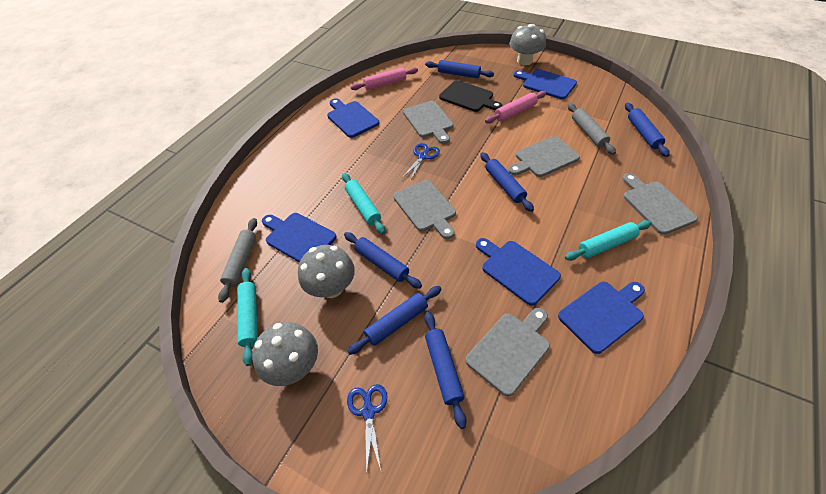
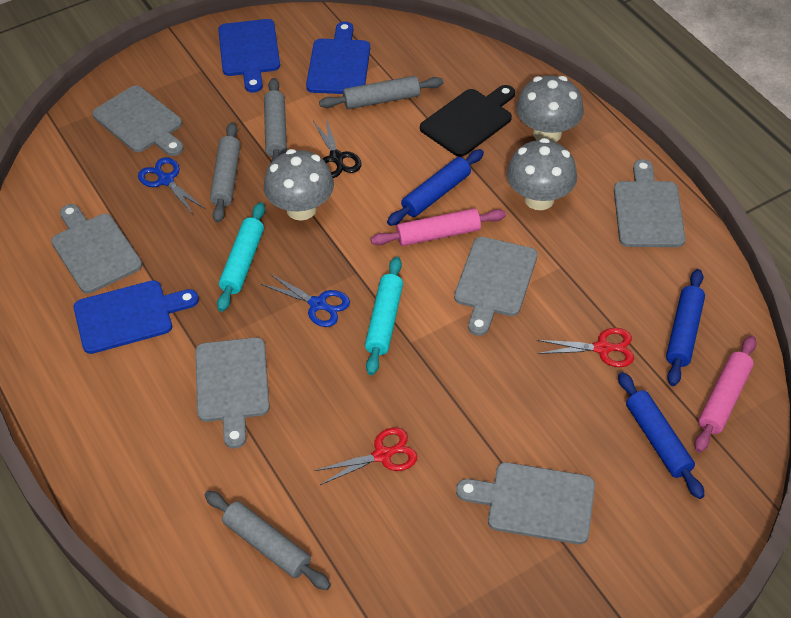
black scissors: none = 0 -> [313,118,362,178] = 1
blue cutting board: [262,213,337,262] [327,98,379,138] [476,238,561,306] [513,69,577,99] [558,282,645,354] = 5 -> [74,280,199,354] [218,19,280,92] [306,21,370,94] = 3
blue rolling pin: [344,232,422,289] [347,286,441,355] [424,312,466,429] [425,60,494,78] [480,152,534,212] [625,103,670,157] = 6 -> [387,149,484,226] [618,372,705,499] [666,269,705,386] = 3
grey cutting board: [393,180,456,239] [403,101,453,144] [466,308,550,397] [508,136,580,177] [622,173,698,235] = 5 -> [51,204,142,294] [92,85,184,156] [195,337,270,448] [454,237,538,336] [456,462,595,544] [614,159,685,247] = 6
grey rolling pin: [218,218,257,303] [568,103,616,155] = 2 -> [205,491,331,590] [210,122,240,223] [264,78,287,162] [319,76,443,109] = 4
red scissors: none = 0 -> [314,427,417,485] [537,328,634,367] = 2
turquoise rolling pin: [237,268,258,366] [342,173,385,234] [565,220,652,261] = 3 -> [217,202,265,312] [365,257,403,375] = 2

